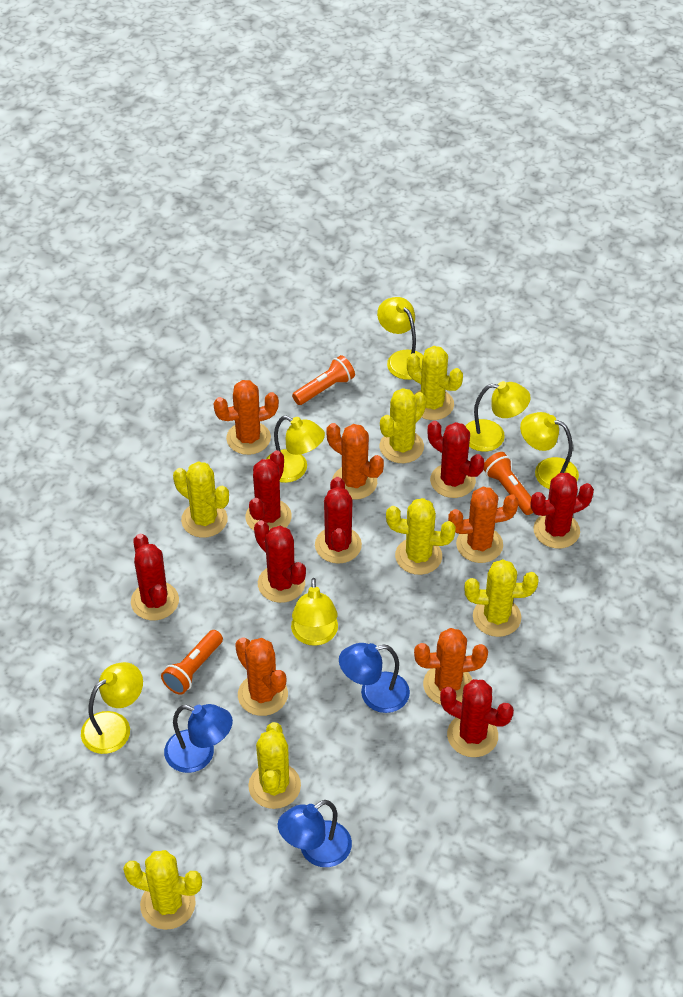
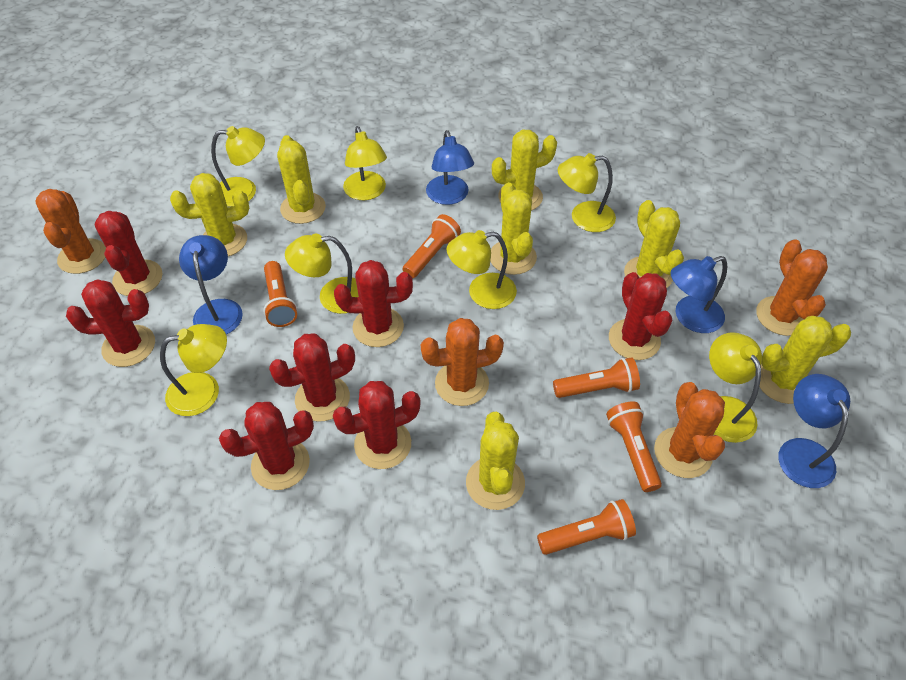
blue lamp: [164,704,233,773] [278,800,352,867] [339,643,410,713] = 3 -> [179,235,243,334] [426,130,474,205] [670,256,727,333] [778,374,850,488] = 4
orange cactus: [213,380,279,455] [235,637,288,716] [327,423,384,500] [414,628,488,705] [448,487,519,563] = 5 -> [35,189,106,274] [421,318,504,406] [654,382,725,478] [756,239,828,336] = 4
orange flashlight: [161,630,223,695] [292,355,355,405] [483,452,533,515] = 3 -> [263,261,297,327] [402,214,461,278] [537,499,636,555] [553,357,640,398] [606,402,662,492] = 5
yellow lamp: [81,662,143,754] [266,416,325,483] [291,578,338,646] [377,297,423,380] [466,381,531,452] [520,412,579,489] = 6 -> [160,324,227,416] [211,126,265,207] [285,234,359,314] [343,126,387,200] [447,230,517,309] [558,153,616,232] [709,332,762,443] = 7

